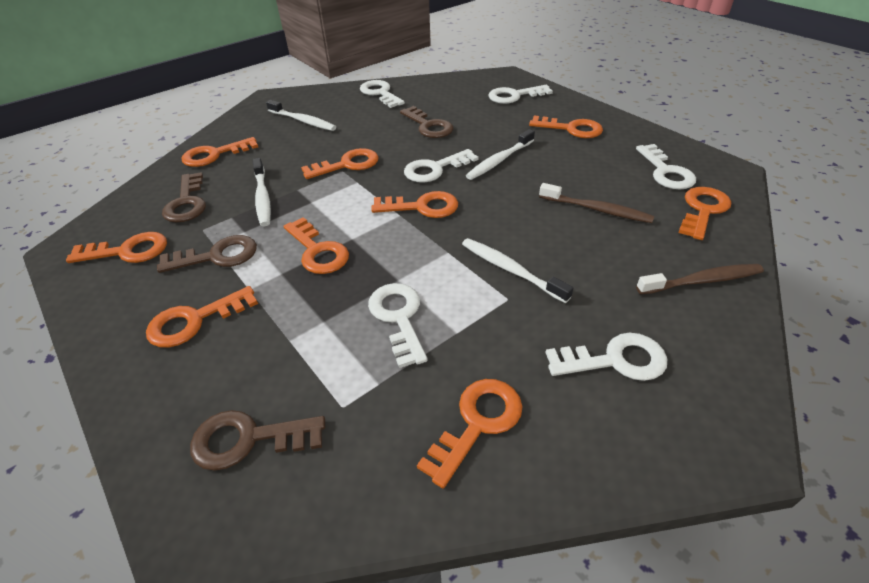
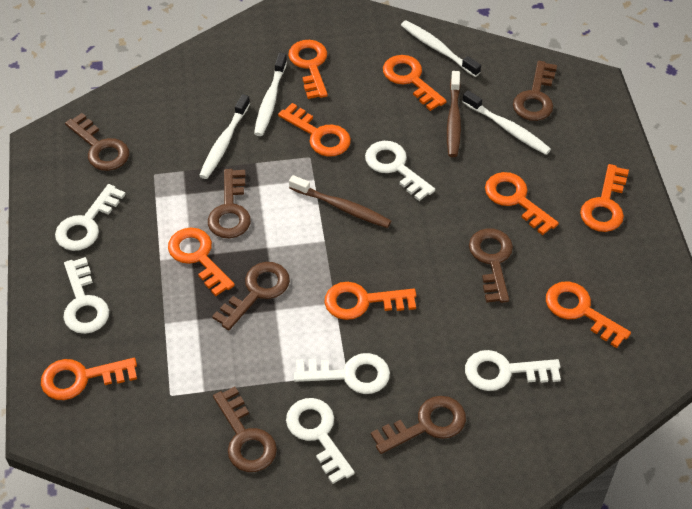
brown key: [157,235,257,273] [162,172,206,223] [190,410,325,471] [400,106,453,138] = 4 -> [65,113,129,171] [208,169,251,238] [212,262,290,330] [213,387,277,472] [371,396,466,454] [469,228,513,303] [513,61,557,121] = 7

